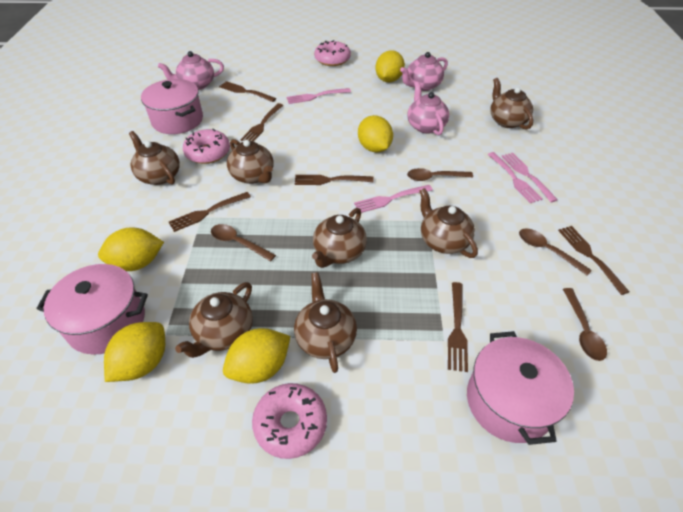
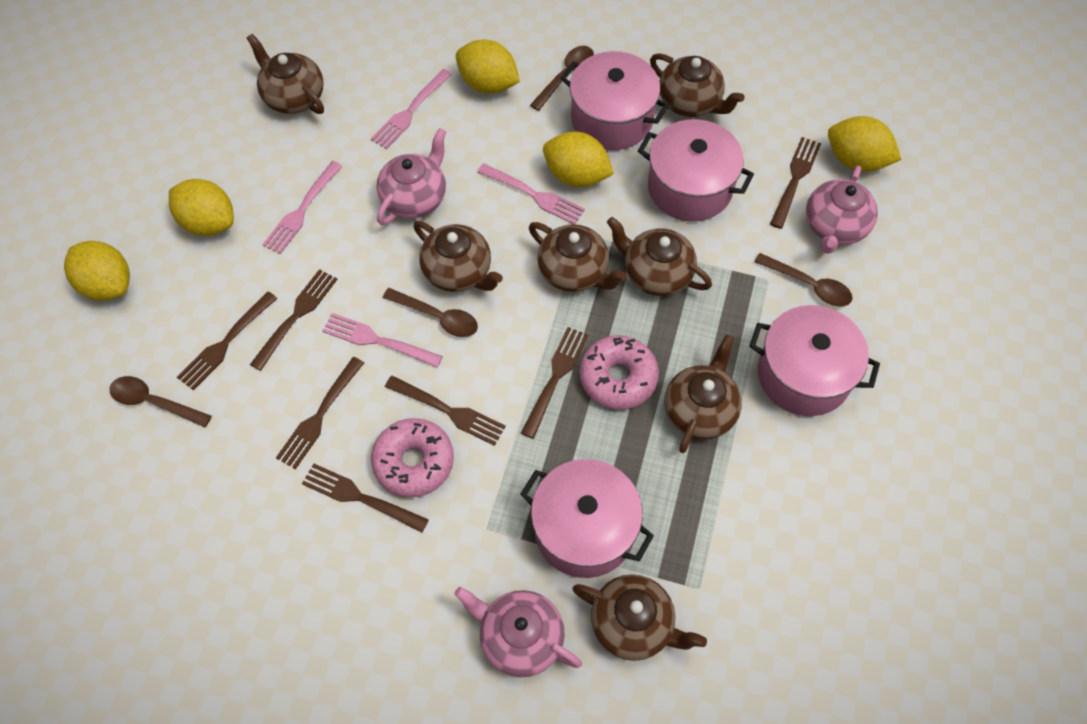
brown fork: [169,192,251,232] [219,81,276,102] [240,103,284,142] [295,175,374,185] [448,282,468,372] [558,226,629,295] = 6 -> [177,291,278,390] [250,269,337,371] [276,357,364,469] [302,463,429,533] [385,376,506,446] [521,327,588,439] [770,137,821,229] = 7
pink donut: [183,128,230,164] [252,383,327,459] [314,40,351,66] = 3 -> [371,418,454,498] [579,335,659,410] = 2
pink pot: [36,264,148,355] [141,79,203,134] [467,331,574,445] = 3 -> [521,459,654,578] [560,51,669,150] [638,119,754,222] [749,305,880,416] = 4

